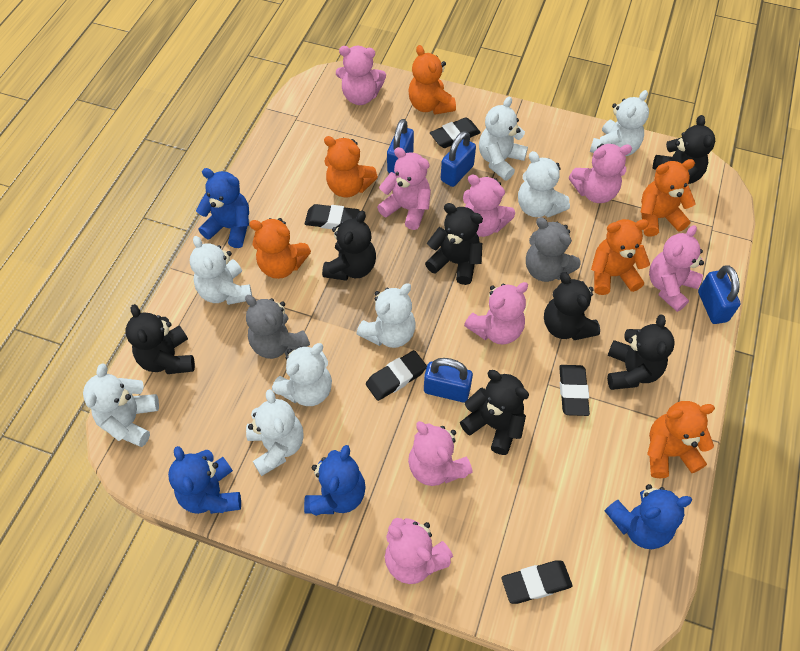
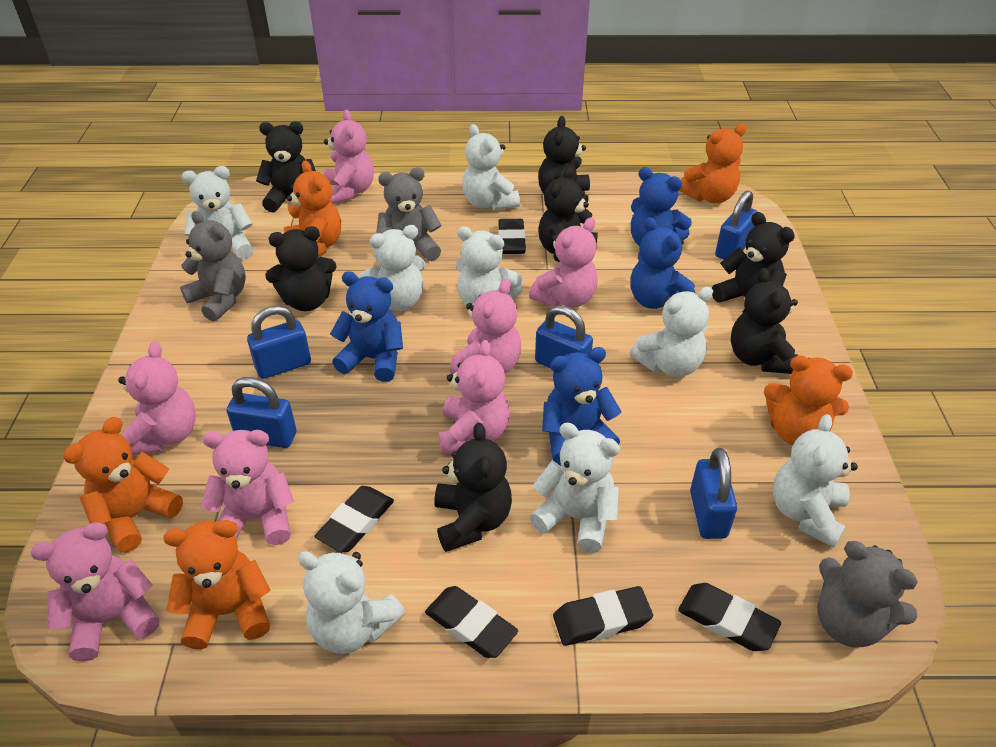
blue padlock: [387,119,414,173] [424,358,473,402] [441,131,476,187] [698,265,741,324] = 4 -> [227,377,297,448] [247,305,311,379] [535,305,593,368] [690,448,737,539] [715,191,757,260] = 5
grey teddy bear: [245,295,310,359] [526,217,581,282] = 2 -> [180,211,246,322] [376,167,441,261] [817,541,918,648] = 3
orange teddy bear: [249,218,311,279] [324,136,378,197] [408,45,456,115] [591,219,650,295] [640,159,696,237] [647,401,715,478] = 6 -> [63,417,183,552] [163,520,270,650] [284,160,341,257] [679,123,747,203] [764,355,853,445] = 5
pink teddy bear: [336,46,386,105] [377,147,431,230] [385,518,453,584] [408,421,473,486] [463,175,515,237] [464,282,528,345] [569,144,632,203] [649,225,704,312] = 8 -> [31,522,159,662] [118,342,196,456] [200,430,294,545] [323,110,374,204] [439,340,510,454] [450,279,521,375] [529,217,598,308] = 7

